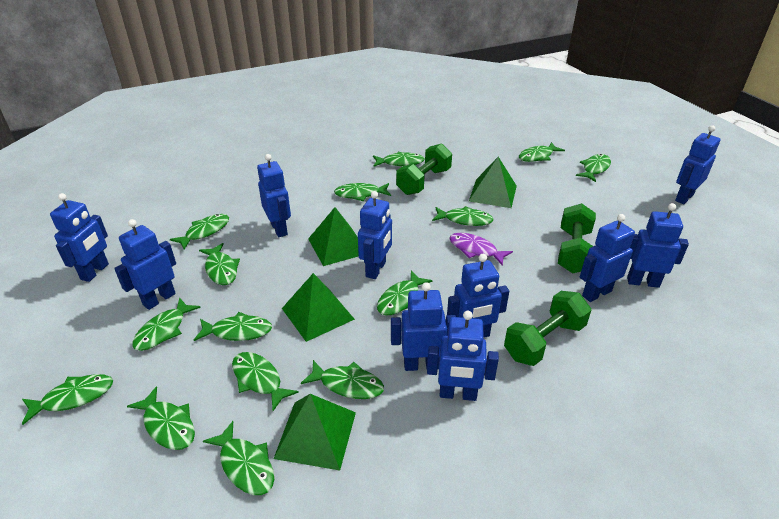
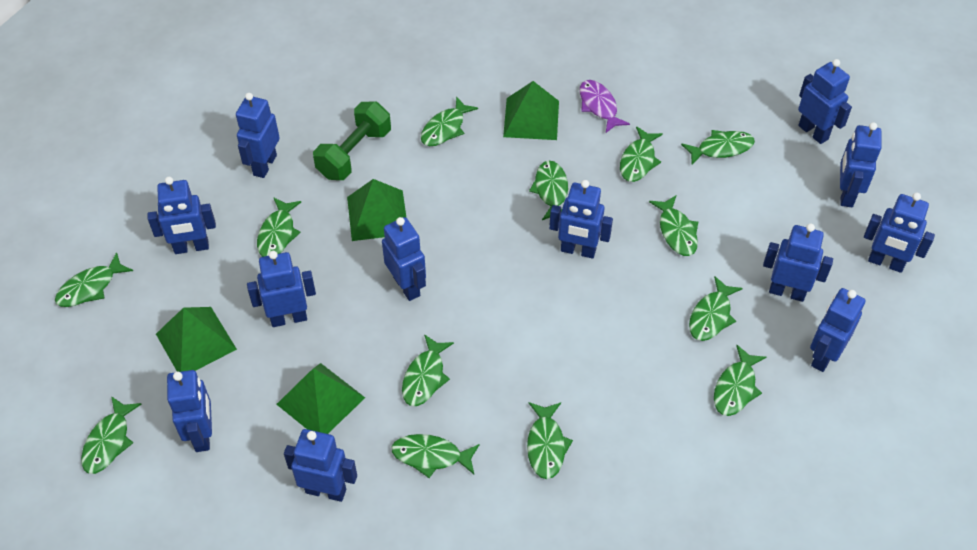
blue robot: [50,193,109,282] [114,219,176,310] [257,154,291,237] [358,191,392,279] [391,282,456,371] [427,311,499,401] [447,254,509,338] [580,214,635,302] [627,203,689,288] [675,125,720,204] = 10 -> [147,177,216,254] [167,370,212,452] [236,93,280,178] [247,251,316,327] [284,429,357,502] [382,217,426,301] [549,180,613,259] [763,223,833,302] [798,59,852,144] [810,288,866,372] [840,122,881,207] [864,193,935,273] = 12
green dumbbell: [396,143,452,195] [504,291,591,366] [558,203,596,273] = 3 -> [313,102,391,180] = 1
green fish: [22,374,113,425] [127,386,195,450] [132,297,201,351] [170,214,229,250] [194,312,272,341] [199,243,240,285] [203,421,274,495] [232,352,299,411] [301,360,384,399] [334,183,391,201] [373,152,425,166] [377,270,433,316] [432,206,494,226] [519,142,565,162] [576,154,611,182] = 15 -> [55,252,133,307] [81,396,141,474] [257,197,301,257] [391,434,480,478] [402,334,454,406] [421,96,478,146] [527,402,573,479] [529,161,568,220] [620,126,663,182] [649,195,698,256] [681,130,755,164] [689,276,743,341] [714,345,766,416] = 13

